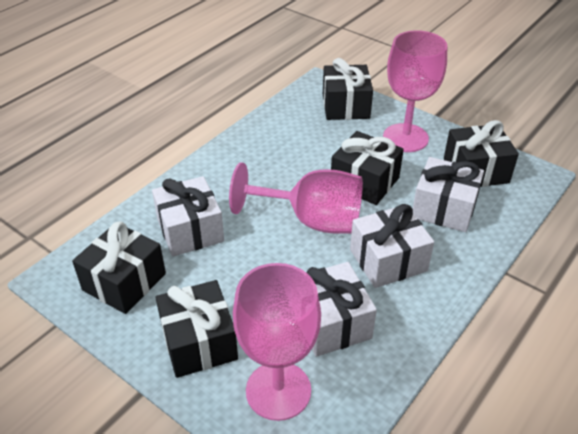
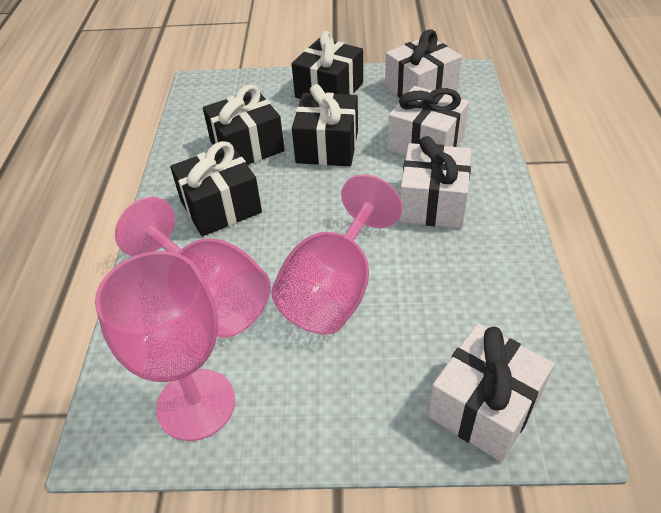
black gift: [72,221,166,314] [155,280,238,378] [323,58,373,120] [331,131,404,205] [444,120,519,187] = 5 -> [170,141,262,236] [203,85,285,165] [292,31,363,99] [292,84,358,166] = 4

